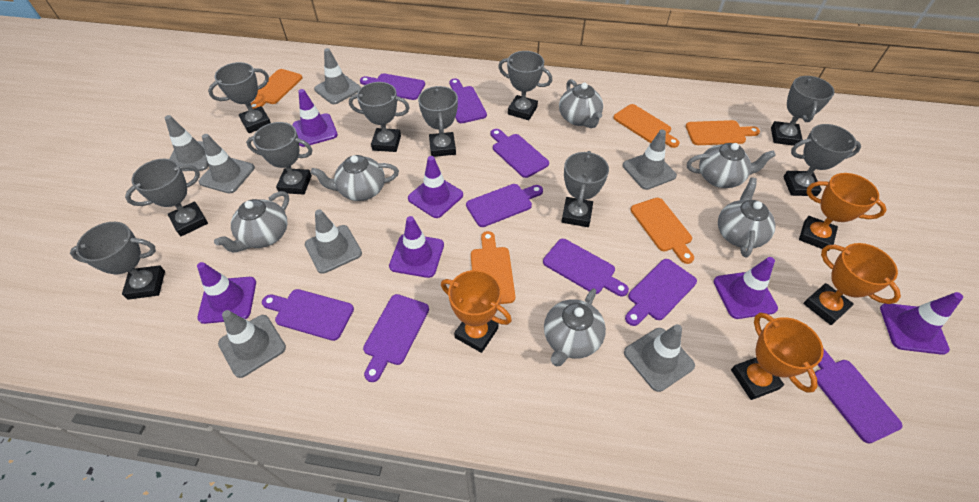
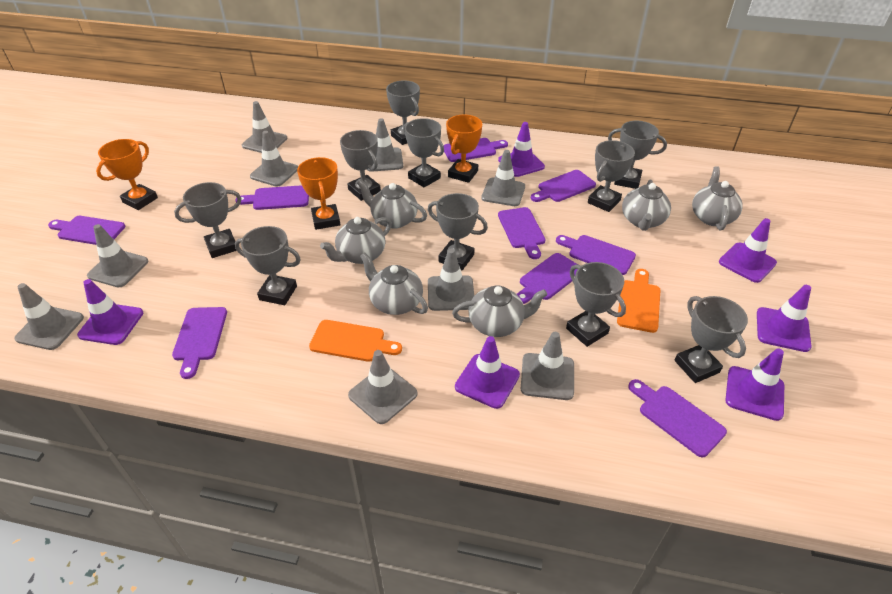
grey traffic cone: [165,115,209,171] [199,134,255,194] [218,310,286,378] [305,209,362,274] [314,48,361,104] [623,130,677,190] [624,324,695,392] = 7 -> [14,283,84,350] [87,224,148,287] [242,101,288,153] [250,131,298,187] [348,350,418,424] [367,118,403,172] [428,249,474,311] [481,150,525,206] [521,332,574,400] = 9
orange cutting board: [251,69,302,109] [471,231,515,304] [613,104,680,148] [631,198,694,264] [686,120,760,145] = 5 -> [309,320,402,362] [617,269,660,333] = 2
orange trophy: [441,270,512,353] [731,312,824,400] [799,173,887,251] [803,243,901,325] = 4 -> [96,139,158,210] [297,157,340,230] [446,114,482,183] = 3

